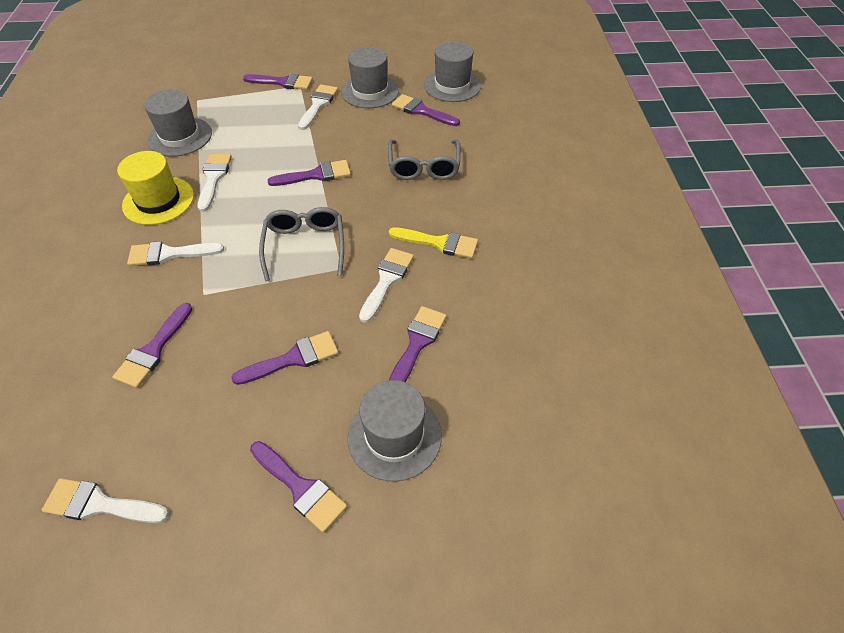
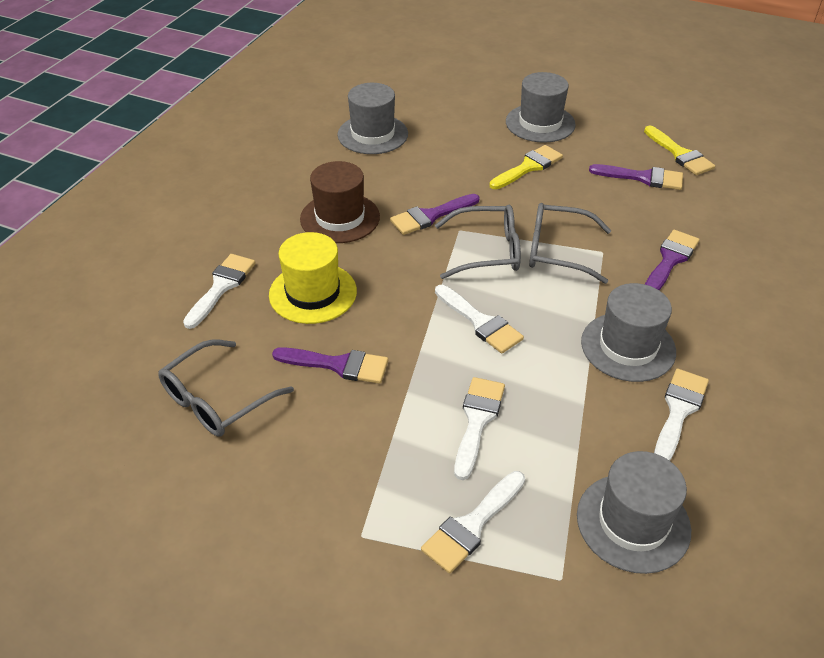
brown hat: none = 0 -> [300,161,380,243] = 1
grey glasses: [259,207,344,281] [388,139,460,180] = 2 -> [158,339,294,437] [435,205,521,279] [529,203,611,284] = 3
purple brush: [112,303,192,388] [231,331,339,385] [243,74,313,90] [250,441,347,533] [267,160,351,186] [388,306,447,382] [392,94,460,126] = 7 -> [272,347,388,384] [390,194,480,235] [589,164,683,190] [645,230,700,290] = 4
yellow brush: [388,227,478,259] = 1 -> [490,145,563,189] [644,126,715,175] = 2

